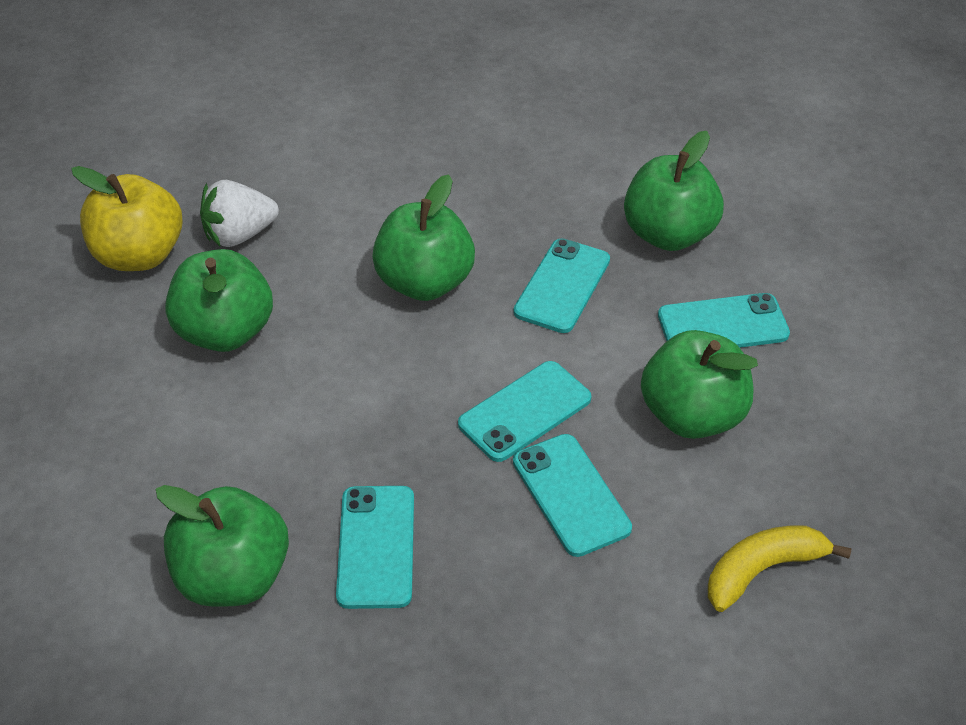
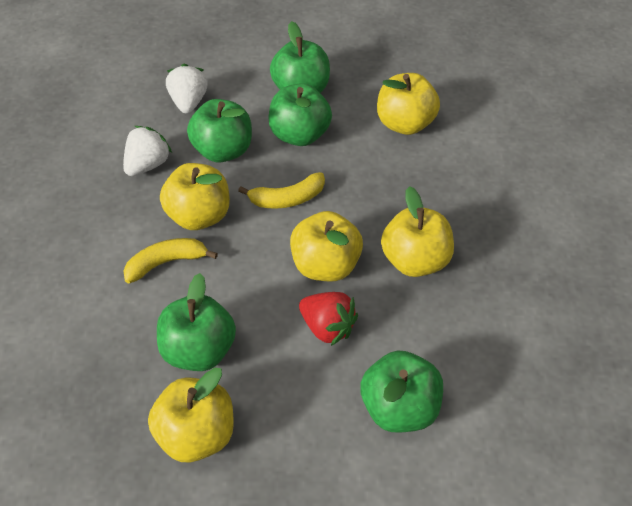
red strawberry: none = 0 -> [299,292,358,346] = 1
turquoise phone: [336,486,414,609] [458,361,591,462] [513,434,632,557] [514,238,610,333] [658,293,790,348] = 5 -> none = 0
white strawberry: [200,180,279,247] = 1 -> [123,126,172,176] [166,64,208,113] = 2
yellow apple: [71,166,182,271] = 1 -> [148,368,234,462] [160,163,230,230] [290,211,363,281] [377,73,440,135] [381,186,454,277] = 5
yellow banana: [708,526,852,612] = 1 -> [123,238,218,283] [238,172,325,209] = 2

